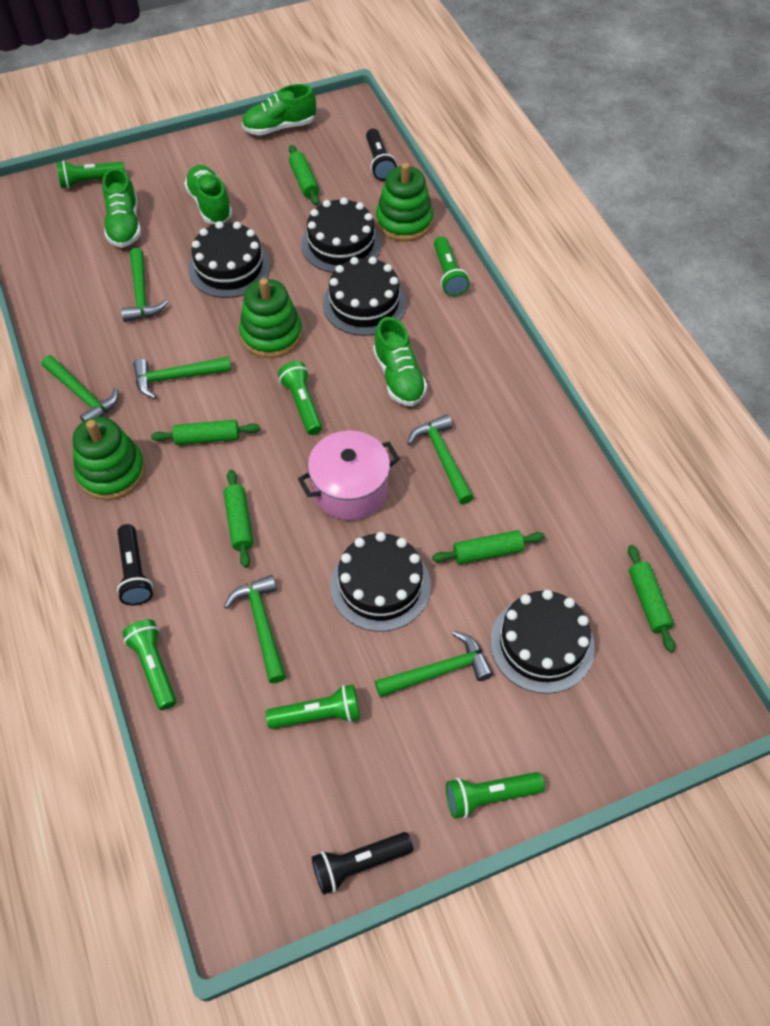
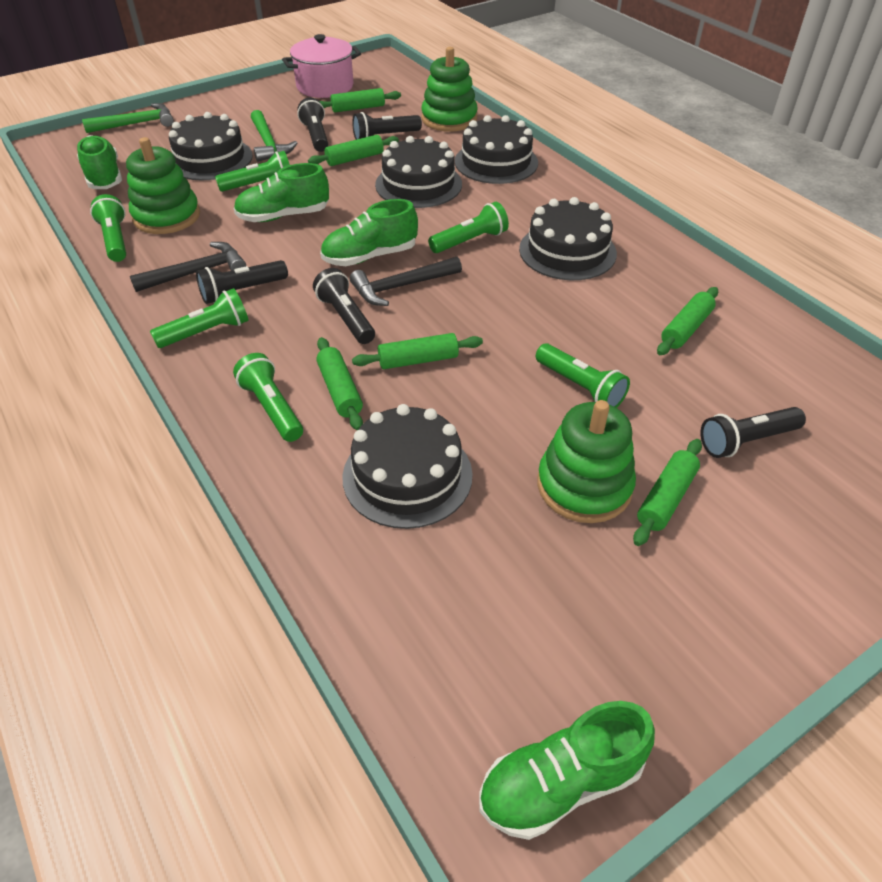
black flashlight: [117,524,153,605] [312,832,413,895] [366,129,397,181] = 3 -> [196,260,288,304] [297,98,328,152] [313,268,375,344] [352,112,422,140] [701,407,806,458] = 5
black hammer: none = 0 -> [130,242,246,292] [350,257,462,306] = 2
green hammer: [41,355,118,422] [121,248,168,322] [133,356,231,399] [224,575,286,683] [375,631,493,697] [407,415,474,504] = 6 -> [82,103,174,133] [251,110,297,162] = 2
green rolling pin: [151,420,260,445] [224,470,253,568] [289,145,319,206] [432,530,545,564] [628,545,675,652] = 5 -> [308,135,399,166] [316,337,363,430] [319,88,401,112] [352,333,483,369] [633,439,702,546] [657,287,718,355] = 6

